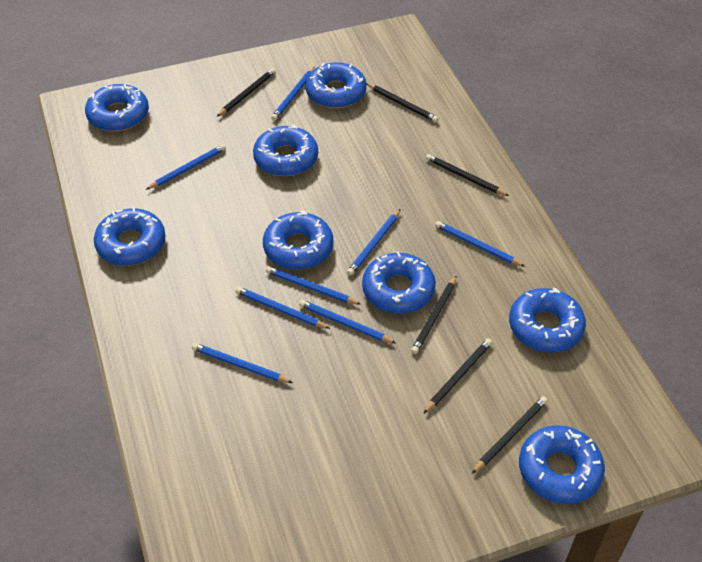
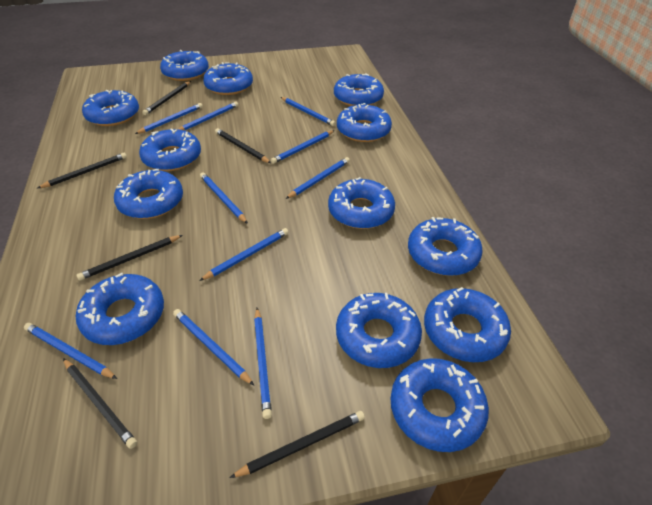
blue donut: [85,84,149,131] [94,207,166,266] [253,125,318,176] [263,211,333,270] [305,62,367,108] [362,252,436,314] [509,288,586,353] [519,425,605,504] = 8 -> [76,273,164,345] [82,90,139,126] [114,169,183,219] [139,128,201,171] [160,50,209,81] [203,62,253,95] [328,177,395,229] [334,73,384,106] [336,293,422,368] [337,103,392,142] [391,358,489,452] [408,217,483,276] [424,287,511,362] = 13
blue pencil: [146,144,226,190] [192,343,293,383] [235,287,330,329] [266,266,361,305] [271,67,315,120] [299,300,396,343] [347,209,401,276] [435,221,525,267] = 8 -> [24,323,117,379] [135,103,203,134] [173,309,254,385] [179,102,238,131] [199,228,288,281] [200,173,248,224] [254,308,272,419] [271,130,335,164] [281,97,336,126] [286,157,350,199] = 10

